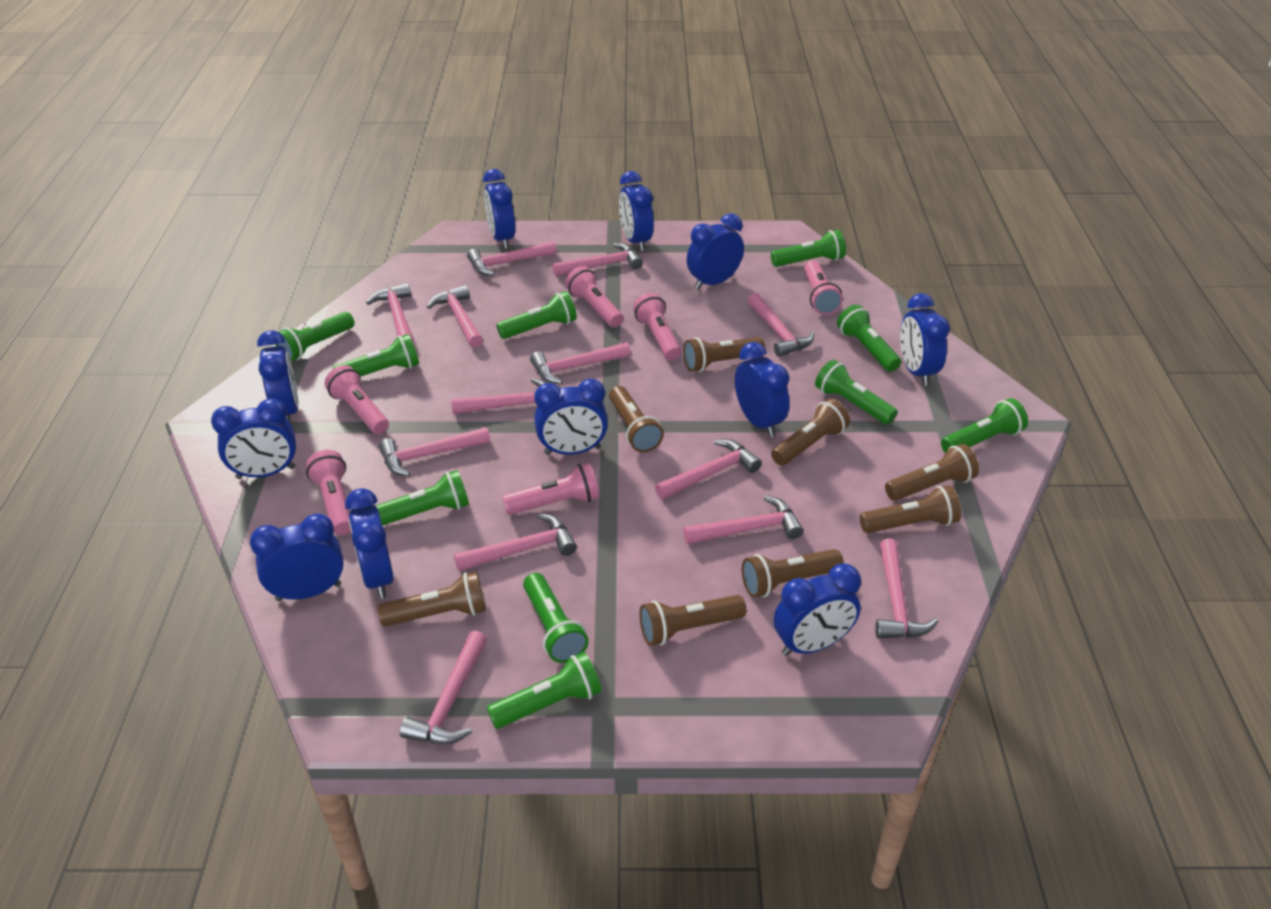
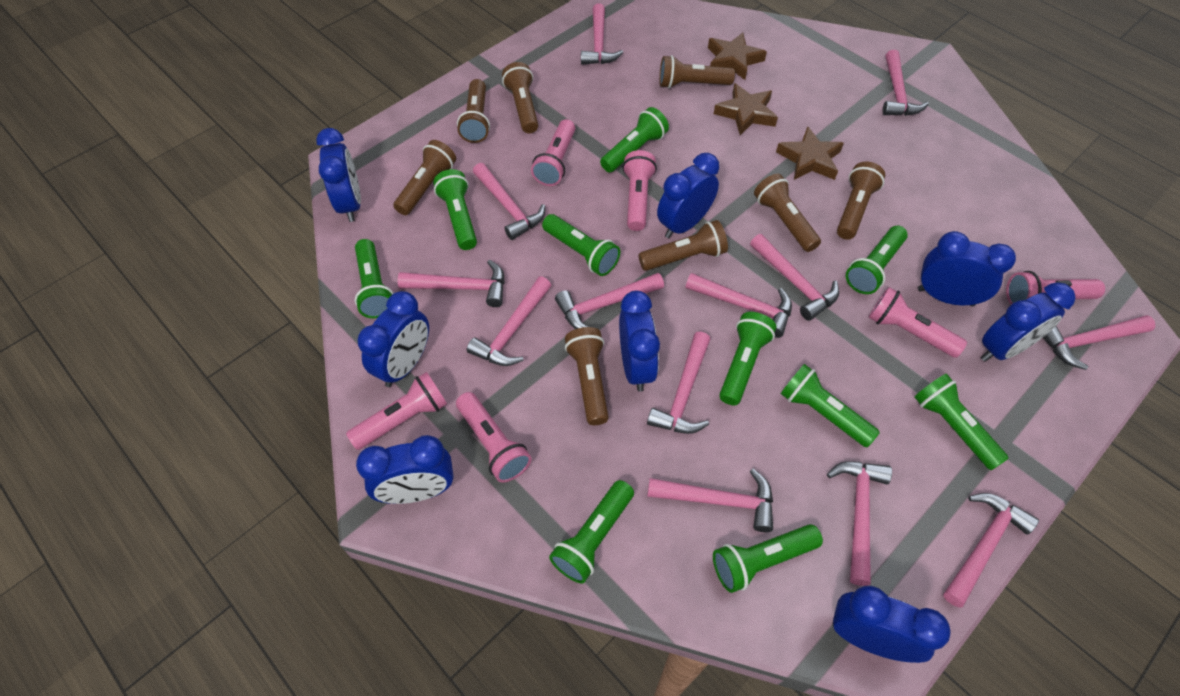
blue clock: [211,398,296,479] [250,513,344,601] [257,330,299,423] [345,488,394,598] [483,169,515,249] [534,378,608,455] [619,171,654,251] [687,213,744,290] [735,342,789,437] [774,563,861,656] [900,293,950,386] = 11 -> [316,128,361,222] [356,435,454,504] [357,291,429,387] [619,291,660,392] [657,153,719,238] [833,586,950,663] [918,231,1016,306] [981,282,1076,362] = 8
brown star: none = 0 -> [708,32,767,80] [714,83,778,135] [776,126,844,180] = 3

